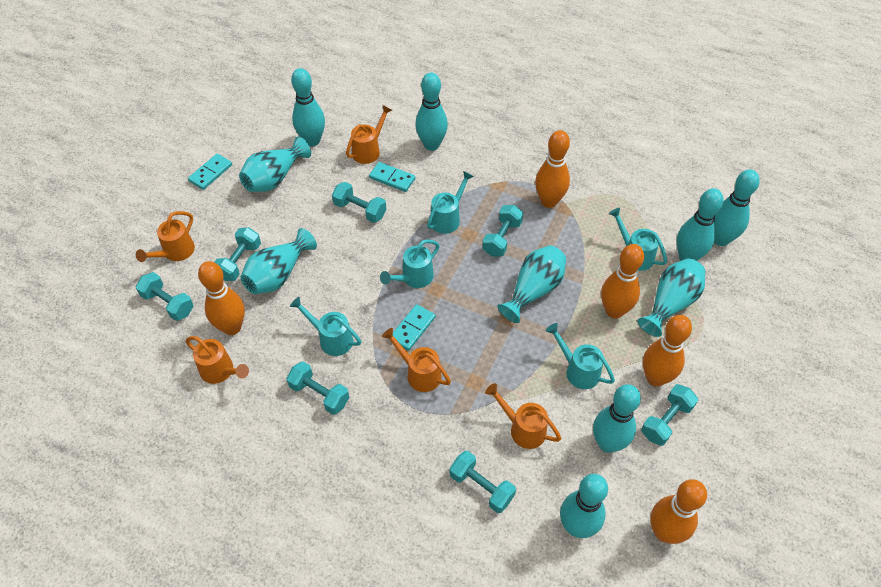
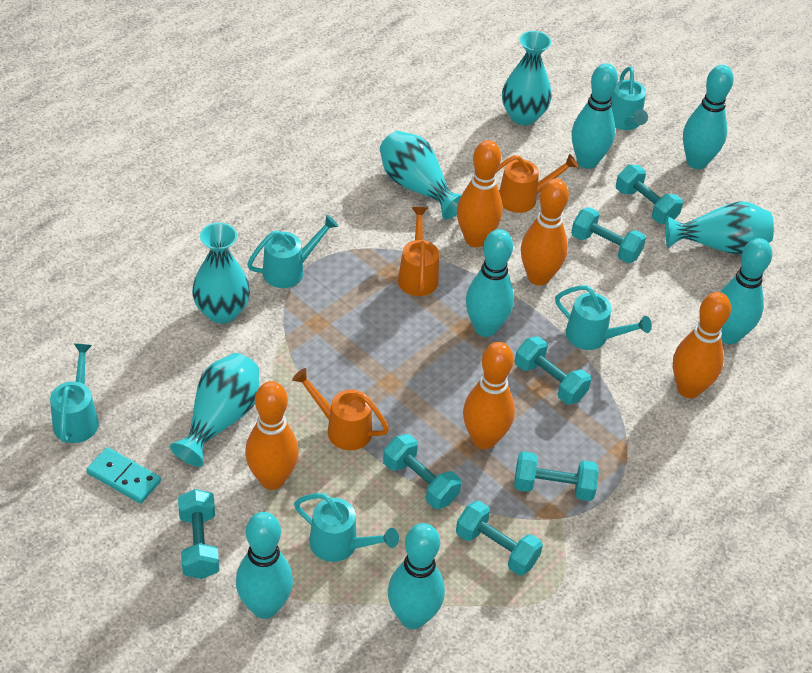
orange watering can: [136,211,195,262] [186,336,249,384] [346,105,392,164] [382,328,451,392] [485,383,561,449] = 5 -> [292,368,389,450] [398,207,439,296] [496,154,578,213] = 3
turquoise domino: [188,154,232,190] [369,162,415,192] [393,304,435,351] = 3 -> [86,447,161,503] = 1
turquoise vase: [239,137,311,192] [240,228,317,294] [497,245,566,323] [638,258,705,337] = 4 -> [170,353,259,467] [192,222,250,324] [380,131,462,220] [502,31,552,125] [665,201,774,255] = 5

